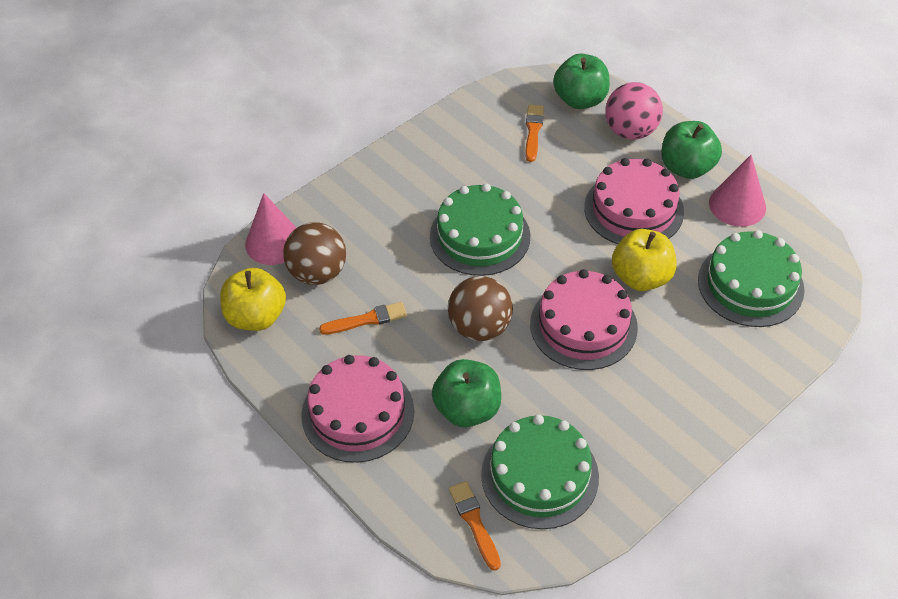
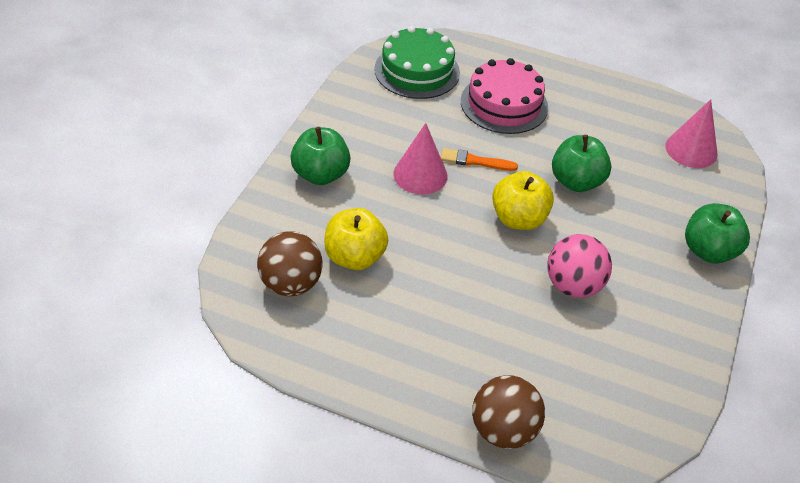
green cake: [430,184,531,276] [481,414,599,529] [698,230,805,327] = 3 -> [374,26,460,99] = 1
orange brush: [319,302,407,335] [449,481,501,571] [526,105,544,162] = 3 -> [441,148,518,171] = 1
pink cake: [301,355,414,463] [530,269,638,370] [584,158,684,244] = 3 -> [461,58,548,134] = 1

